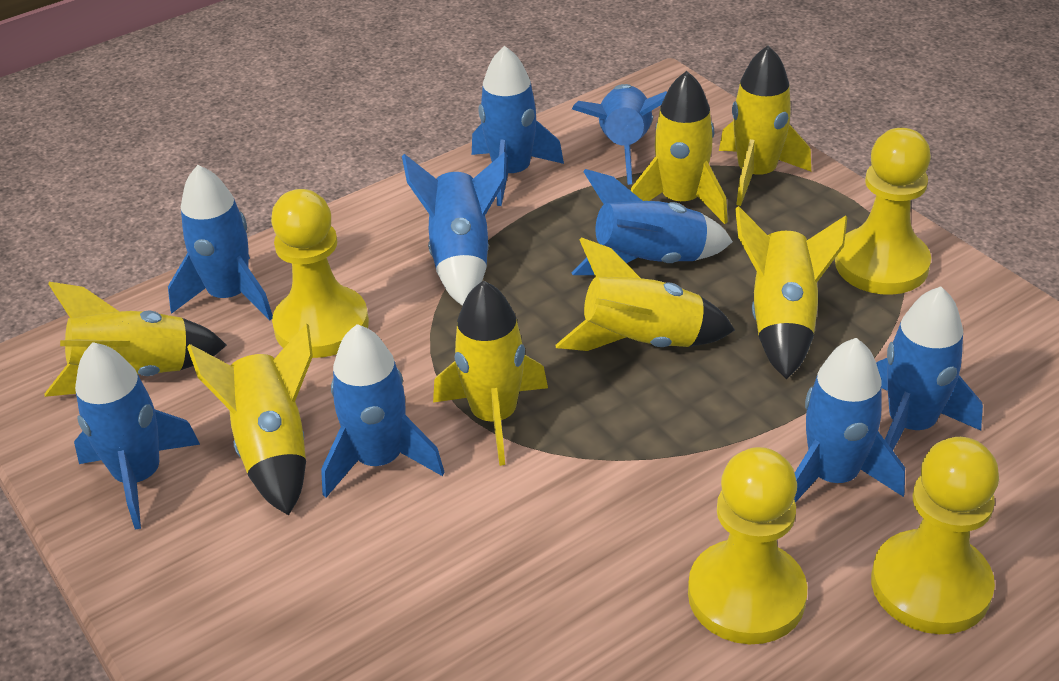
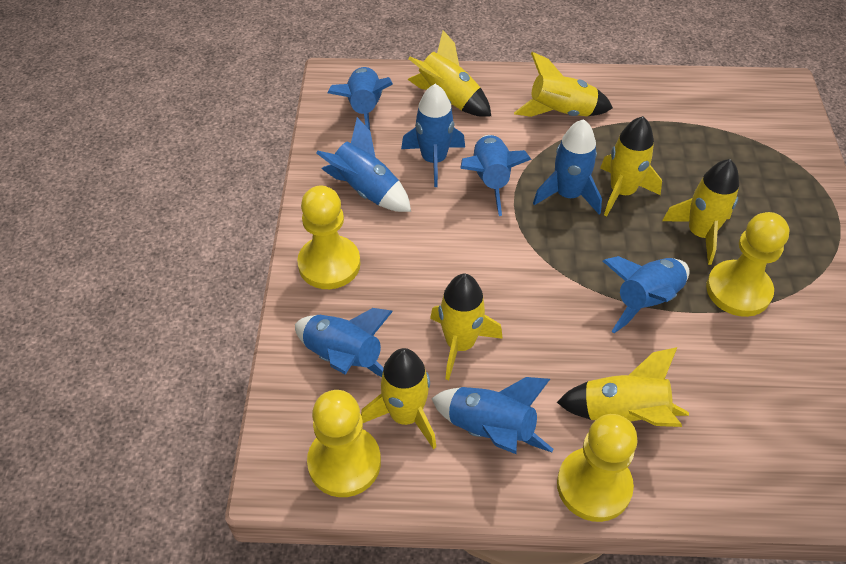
blue rocket: [74,342,200,530] [168,165,273,320] [321,324,444,498] [402,152,507,306] [472,46,564,206] [572,84,667,185] [572,169,733,275] [794,338,905,503] [876,286,983,450] = 9 -> [295,308,393,377] [316,117,411,212] [328,67,393,130] [401,84,465,187] [431,377,554,454] [460,135,532,216] [533,119,602,214] [603,256,690,333] = 8

